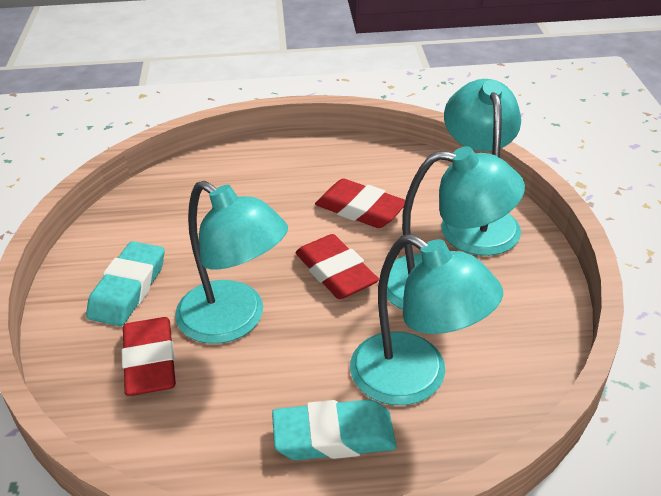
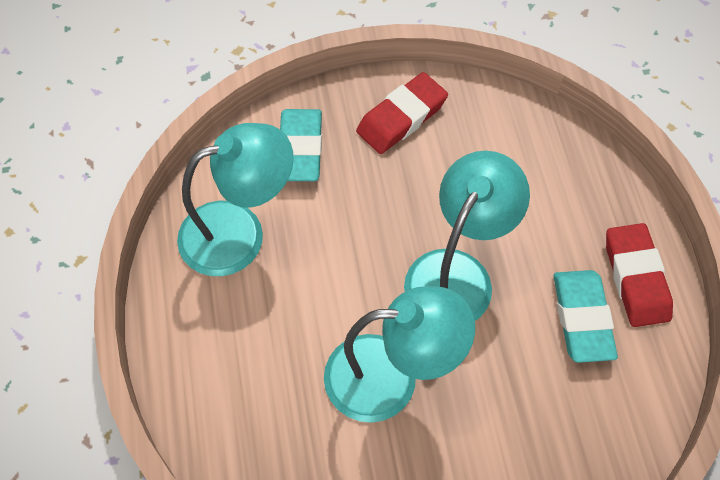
red eraser: [121,317,176,396] [296,234,379,299] [315,179,405,228] = 3 -> [356,72,448,154] [606,223,673,327] = 2
turquoise lamp: [175,181,288,344] [350,234,503,405] [387,146,525,310] [441,79,521,256] = 4 -> [177,123,294,276] [324,286,475,423] [404,151,530,321] = 3

